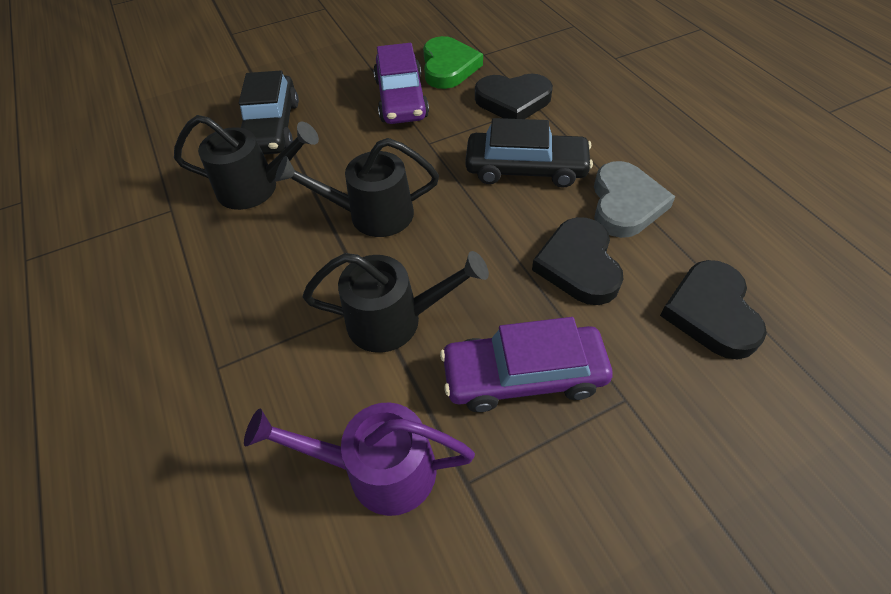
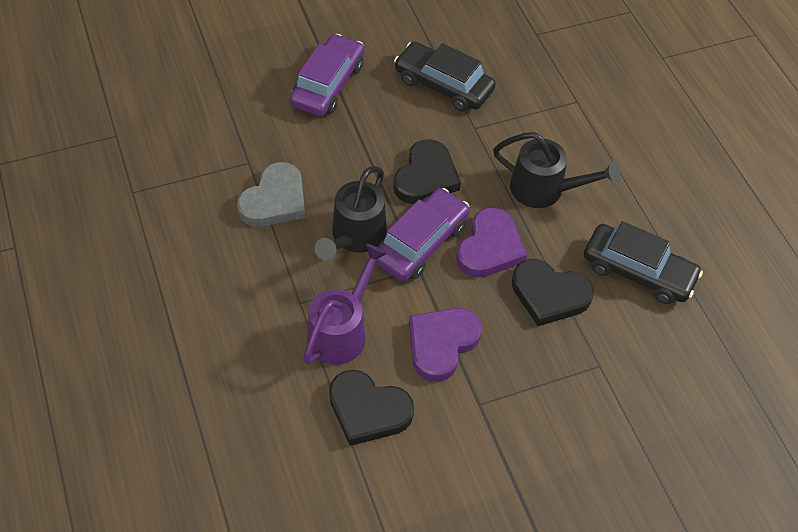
black watering can: [174,115,319,210] [275,138,439,237] [303,251,489,353] = 3 -> [315,166,387,261] [493,132,621,208] = 2
green heart: [423,36,483,89] = 1 -> none = 0
purple heart: none = 0 -> [409,308,482,382] [456,208,527,278] = 2

